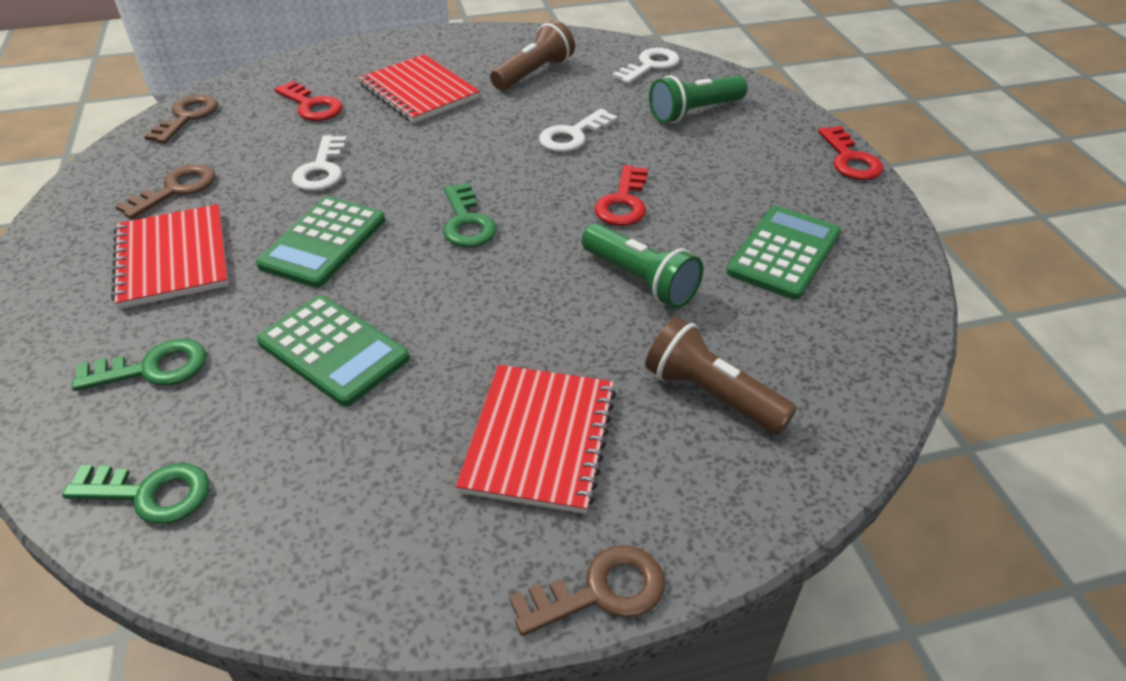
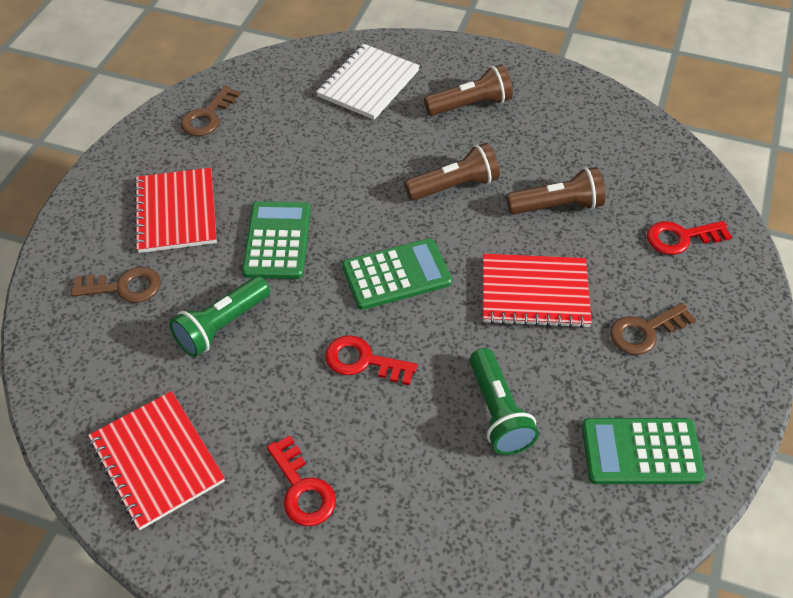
brown flashlight: [490,20,575,90] [645,317,797,435] = 2 -> [404,143,500,201] [424,64,513,116] [506,167,605,215] = 3
green key: [62,463,210,524] [72,339,206,391] [443,183,496,247] = 3 -> none = 0
white key: [292,135,347,191] [539,109,617,152] [612,48,680,84] = 3 -> none = 0
white notebook: none = 0 -> [316,44,420,120] = 1

